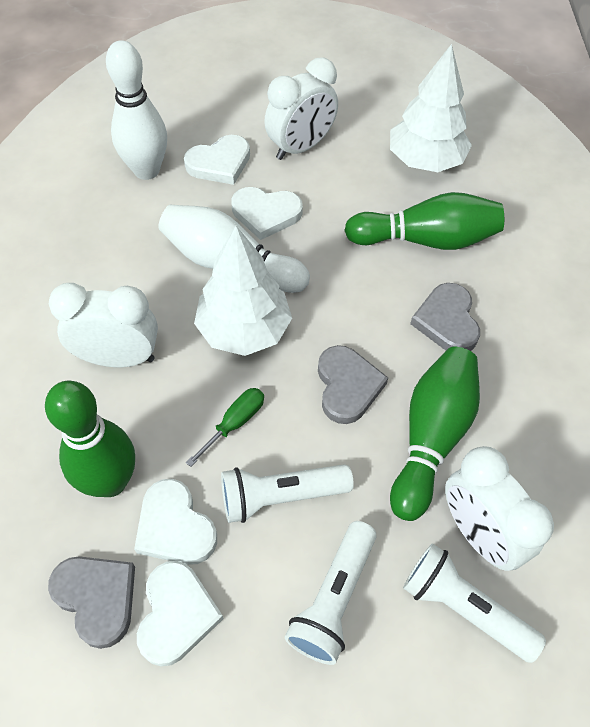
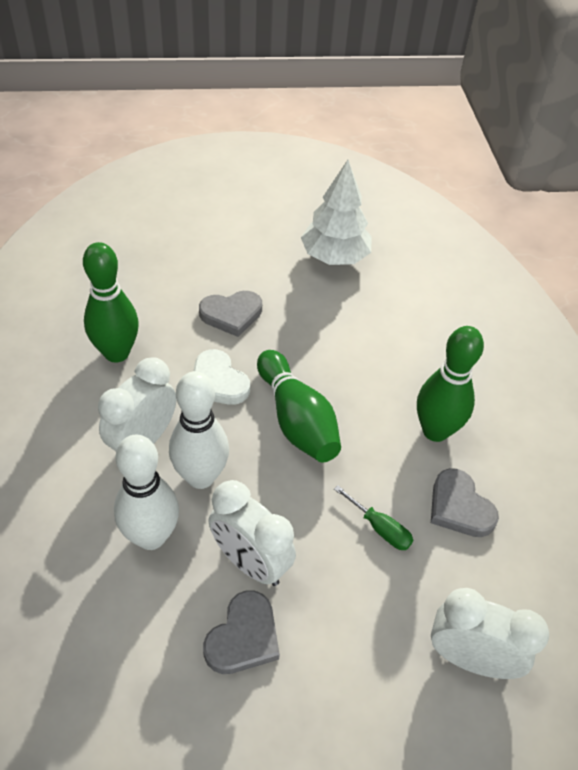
white flashlight: [221,464,354,523] [285,521,377,665] [403,543,546,663] = 3 -> none = 0
white heart: [134,479,217,565] [137,561,224,667] [184,135,250,185] [231,187,303,240] = 4 -> [194,349,250,405] = 1
white tree: [194,226,292,356] [390,44,472,172] = 2 -> [301,160,372,265] = 1

